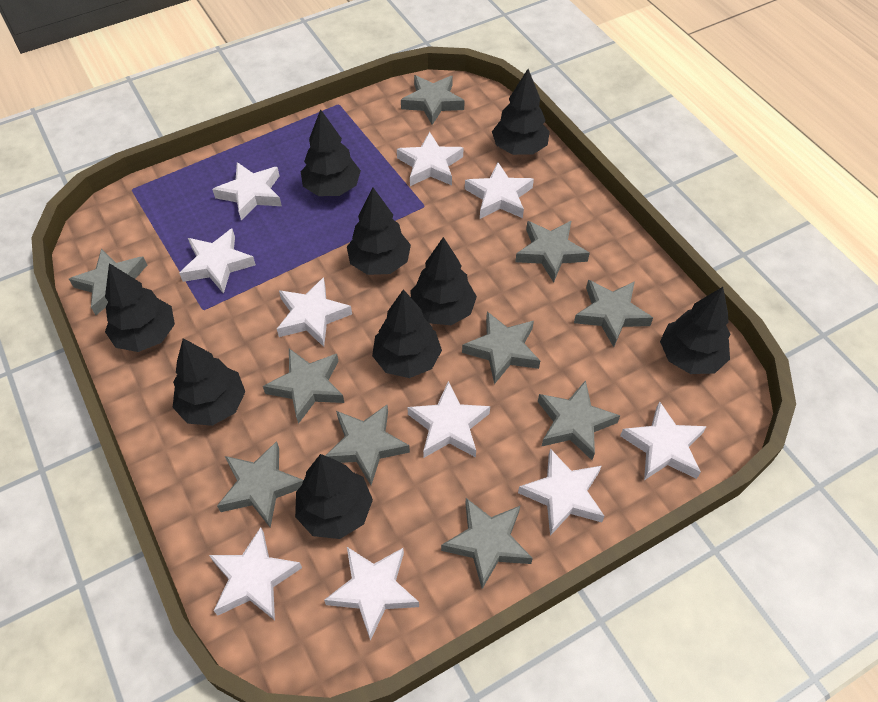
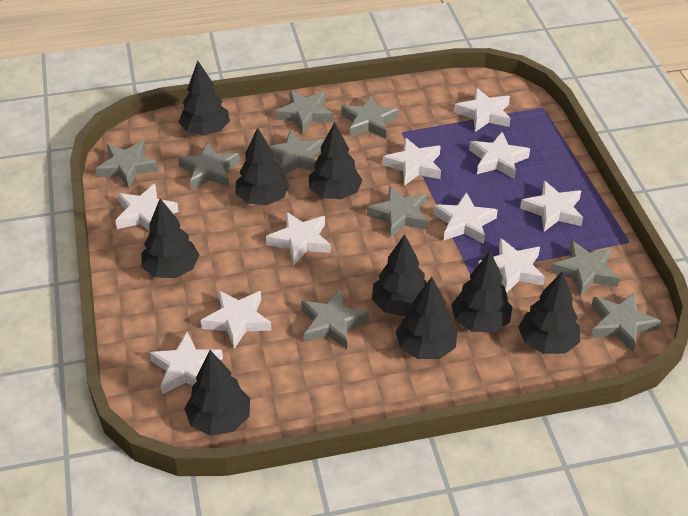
grey star: [69,248,147,315] [217,441,304,528] [263,349,344,424] [325,405,410,485] [401,75,465,125] [441,498,533,589] [462,311,540,384] [515,221,590,282] [538,380,620,460] [574,280,653,347] = 10 -> [95,141,159,189] [178,142,240,190] [270,130,323,176] [275,91,333,134] [301,289,369,349] [341,95,399,139] [367,186,428,238] [551,240,620,297] [591,292,661,353] = 9

